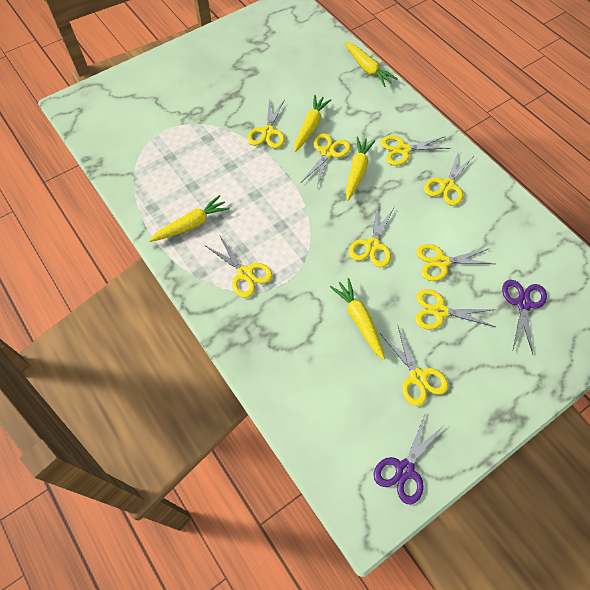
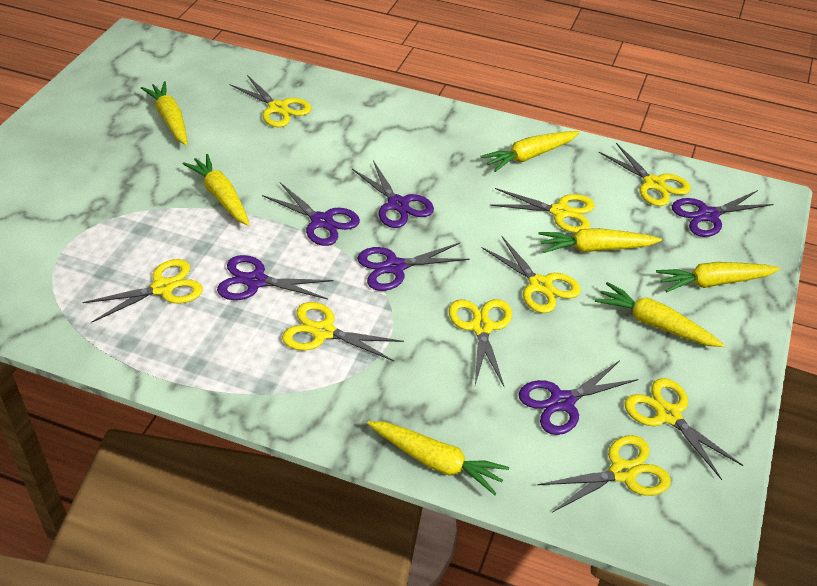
purple scissors: [374,412,443,505] [502,280,547,354] = 2 -> [217,255,334,300] [262,183,360,246] [352,161,434,228] [357,243,470,291] [519,360,639,435] [672,190,773,237] = 6
yellow carrot: [149,195,230,242] [294,95,331,152] [330,278,385,360] [344,42,398,87] [346,137,375,201] = 5 -> [141,81,187,145] [183,154,250,226] [367,421,509,495] [481,131,580,172] [538,228,662,253] [595,282,724,347] [656,262,780,293] = 7

